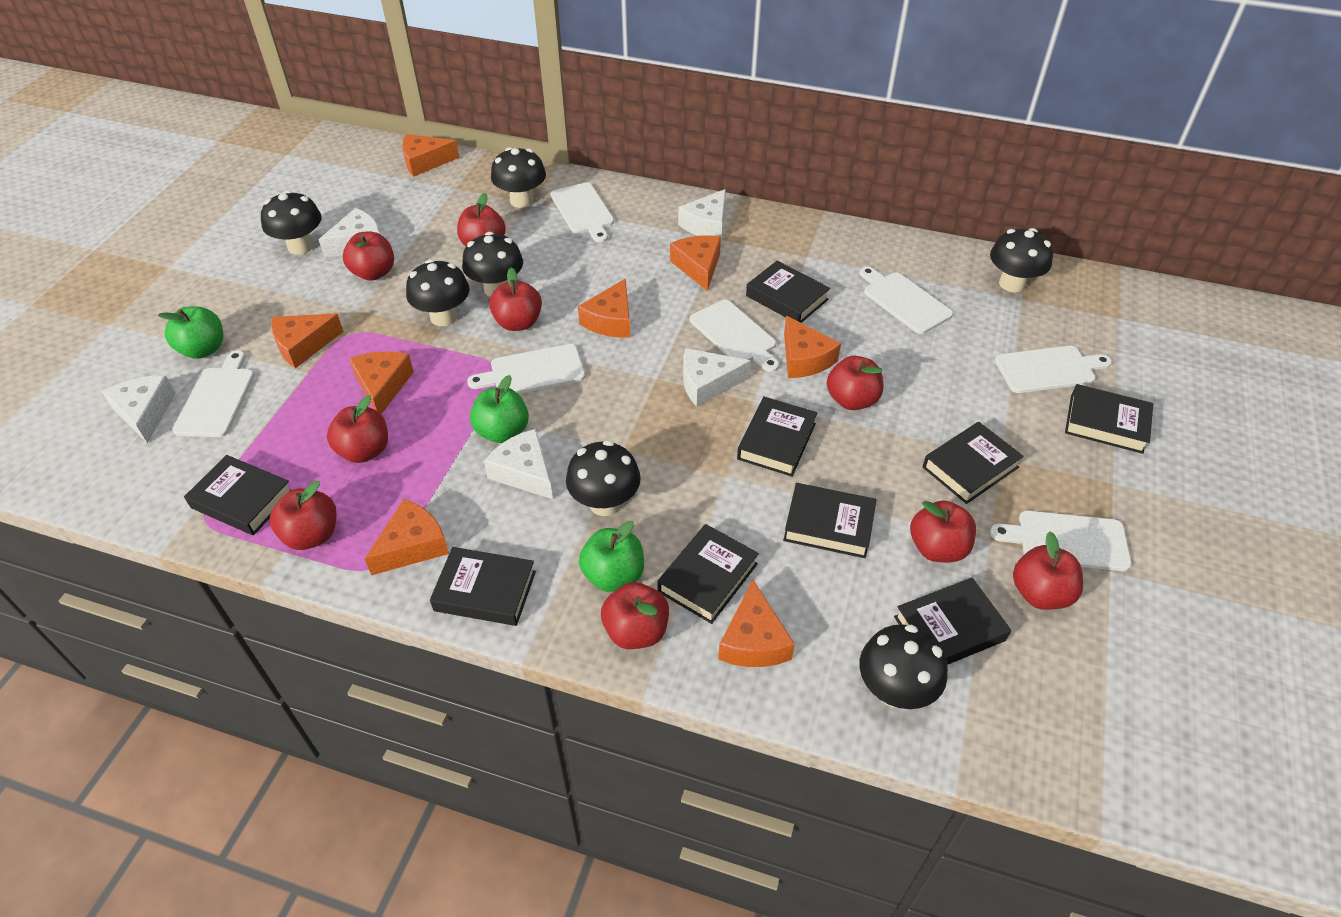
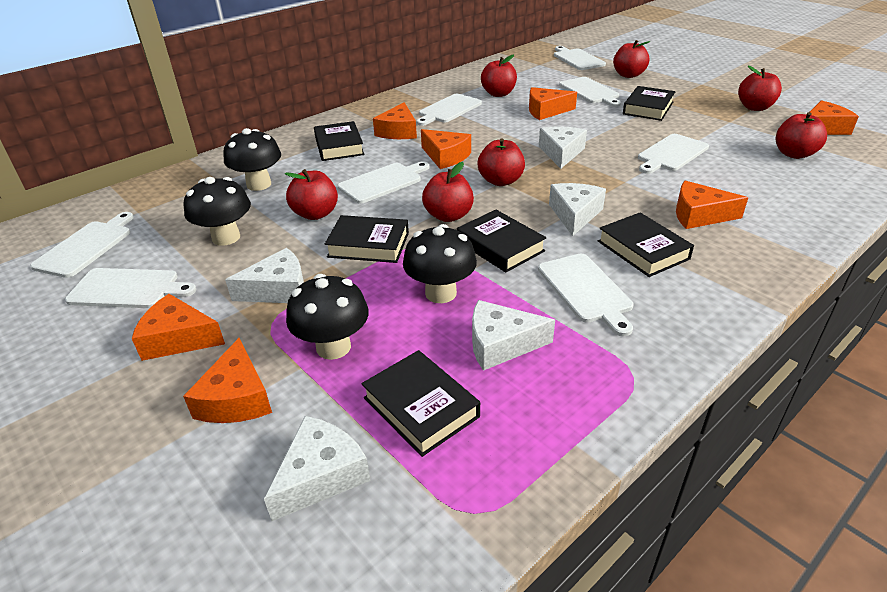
black book: [184,455,291,535] [430,547,536,626] [657,524,759,624] [737,397,817,477] [746,261,830,323] [783,483,876,558] [894,578,1011,665] [923,422,1024,504] [1065,384,1153,454] = 9 -> [314,121,364,161] [325,215,409,263] [362,350,480,457] [457,210,546,272] [598,212,694,277] [623,86,676,121] = 6
black mushroom: [261,190,321,255] [406,259,470,326] [462,232,523,297] [491,147,546,208] [566,440,641,516] [860,624,948,709] [990,228,1053,293] = 7 -> [184,177,251,246] [223,128,281,191] [286,274,369,360] [403,224,477,303] = 4
green apple: [158,306,223,359] [470,375,529,443] [579,521,644,592] = 3 -> none = 0
orange cheese: [271,314,344,368] [349,351,414,414] [365,499,449,575] [402,134,459,177] [578,278,630,338] [670,235,721,291] [718,580,795,667] [784,316,841,378] = 8 -> [132,294,225,361] [183,338,272,423] [373,102,417,139] [421,129,471,169] [529,87,577,120] [676,181,748,229] [810,100,859,135] = 7
red apple: [270,481,337,550] [327,395,388,463] [343,232,394,281] [457,193,506,246] [489,268,542,331] [601,582,669,649] [827,356,883,410] [910,501,976,562] [1013,532,1083,610] = 9 -> [285,169,338,220] [422,162,474,222] [478,139,525,186] [481,54,517,97] [613,40,650,78] [738,66,782,111] [776,112,827,159] = 7
white cutting board: [172,350,254,437] [467,344,585,394] [550,182,614,243] [690,300,779,372] [859,266,953,334] [990,511,1131,571] [995,346,1112,393] = 7 -> [30,212,134,278] [65,268,197,308] [338,162,429,204] [416,94,482,126] [538,254,633,336] [554,46,606,70] [559,77,621,107] [638,134,709,174] = 8

